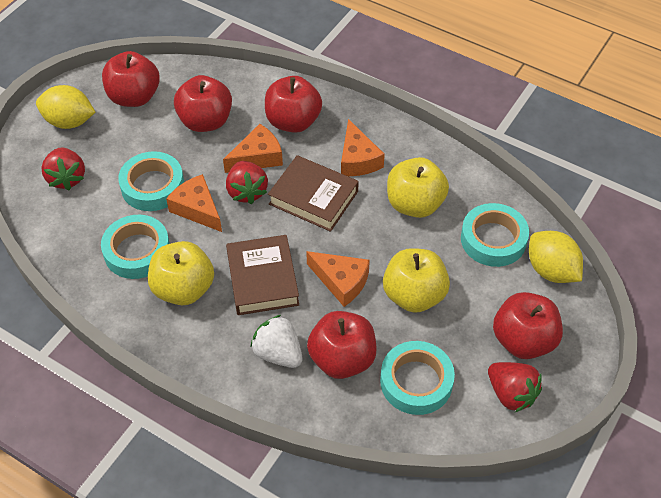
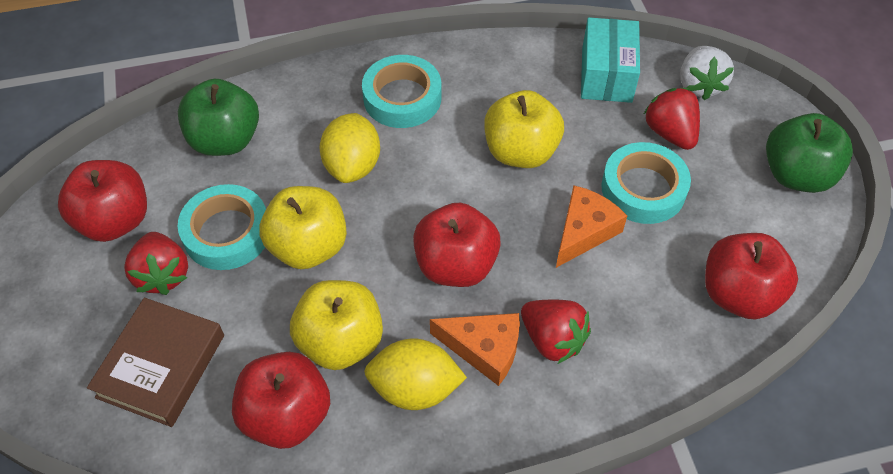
brown book: [226,235,299,315] [268,155,359,232] = 2 -> [87,298,224,427] = 1
green apple: none = 0 -> [178,79,259,156] [766,113,853,193] = 2
orange cheese: [166,174,222,232] [223,124,283,173] [306,251,370,307] [341,119,385,176] = 4 -> [430,313,520,386] [556,185,627,268] = 2
red apple: [102,51,160,107] [174,75,232,132] [265,76,322,133] [307,311,377,379] [493,292,563,359] = 5 -> [58,160,147,242] [232,352,330,449] [413,203,501,287] [705,233,798,320] = 4
turquoise box: none = 0 -> [581,18,640,103] = 1
turquoise tape: [101,215,170,279] [118,151,184,211] [380,341,455,415] [461,203,529,267] = 4 -> [177,184,266,270] [362,55,442,128] [601,142,691,224] = 3

